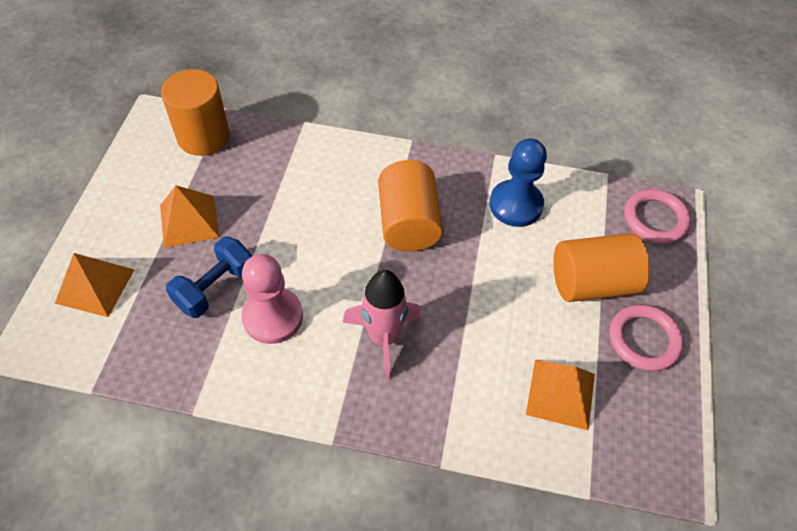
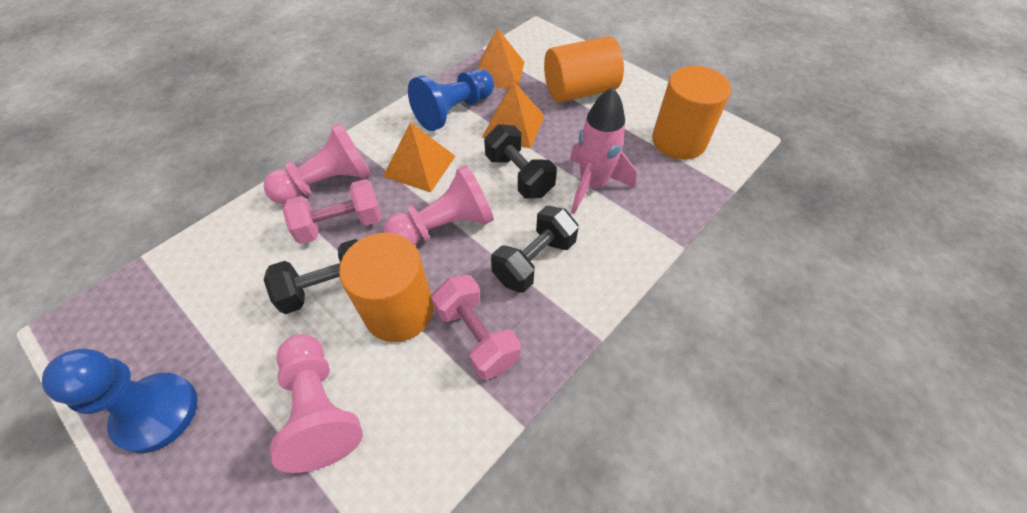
black dumbbell: none = 0 -> [264,239,359,314] [484,124,557,199] [491,206,579,292] = 3
blue dumbbell: [166,237,252,318] = 1 -> none = 0
blue pawn: [489,138,547,227] = 1 -> [42,349,198,453] [408,69,494,131] = 2
pink dumbbell: none = 0 -> [282,179,382,244] [431,275,521,380] = 2
pink pawn: [241,254,303,344] = 1 -> [264,122,371,204] [270,334,363,473] [383,165,494,245] = 3
pink ring: [610,304,684,371] [624,189,691,244] = 2 -> none = 0

